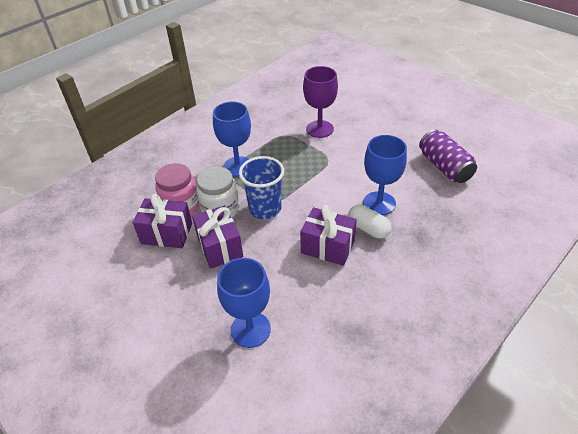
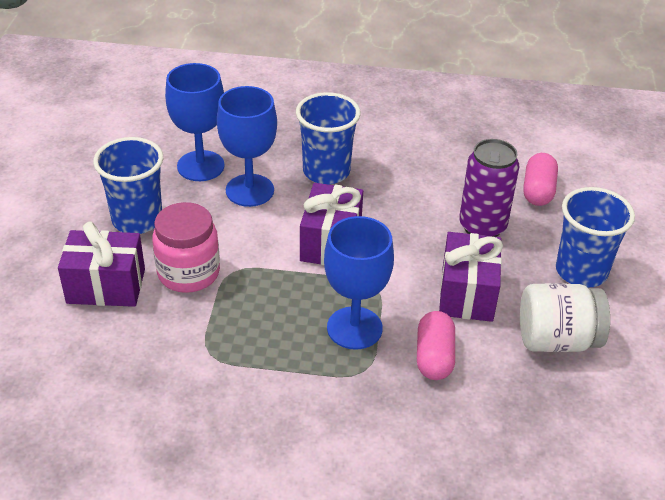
blue cup: [239,156,284,219] = 1 -> [93,137,163,234] [296,92,361,185] [556,187,635,288] = 3
pink capsule: none = 0 -> [417,311,455,380] [523,153,558,206] = 2
purple goblet: [303,66,338,138] = 1 -> none = 0
white capsule: [348,205,392,239] = 1 -> none = 0

